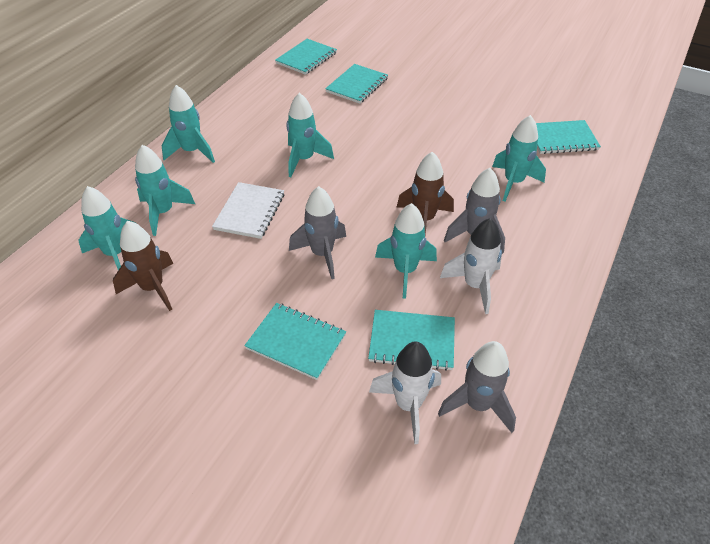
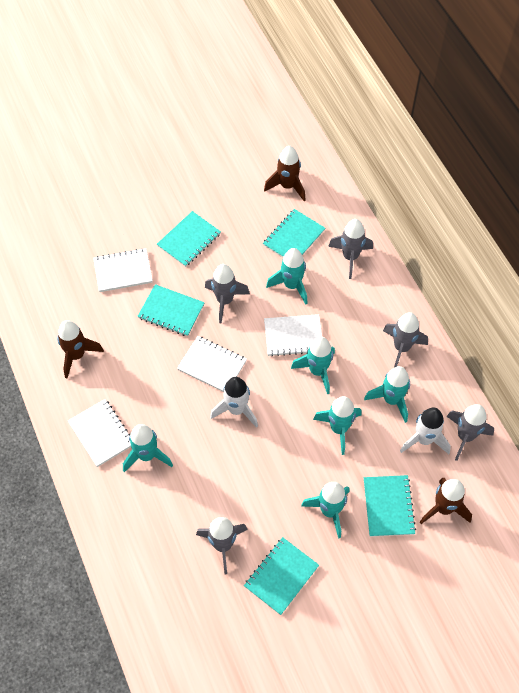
brown rocket: [113,221,173,311] [396,152,454,234] = 2 -> [57,320,104,379] [264,146,306,201] [420,478,472,524] = 3
grey rocket: [289,186,346,279] [438,341,516,433] [444,168,505,254] = 3 -> [196,517,248,574] [205,264,250,324] [328,219,373,279] [383,312,428,368] [446,404,494,461] = 5
white notebook: [212,182,284,239] = 1 -> [68,399,131,467] [93,248,153,292] [177,336,247,392] [264,314,322,357] = 4

